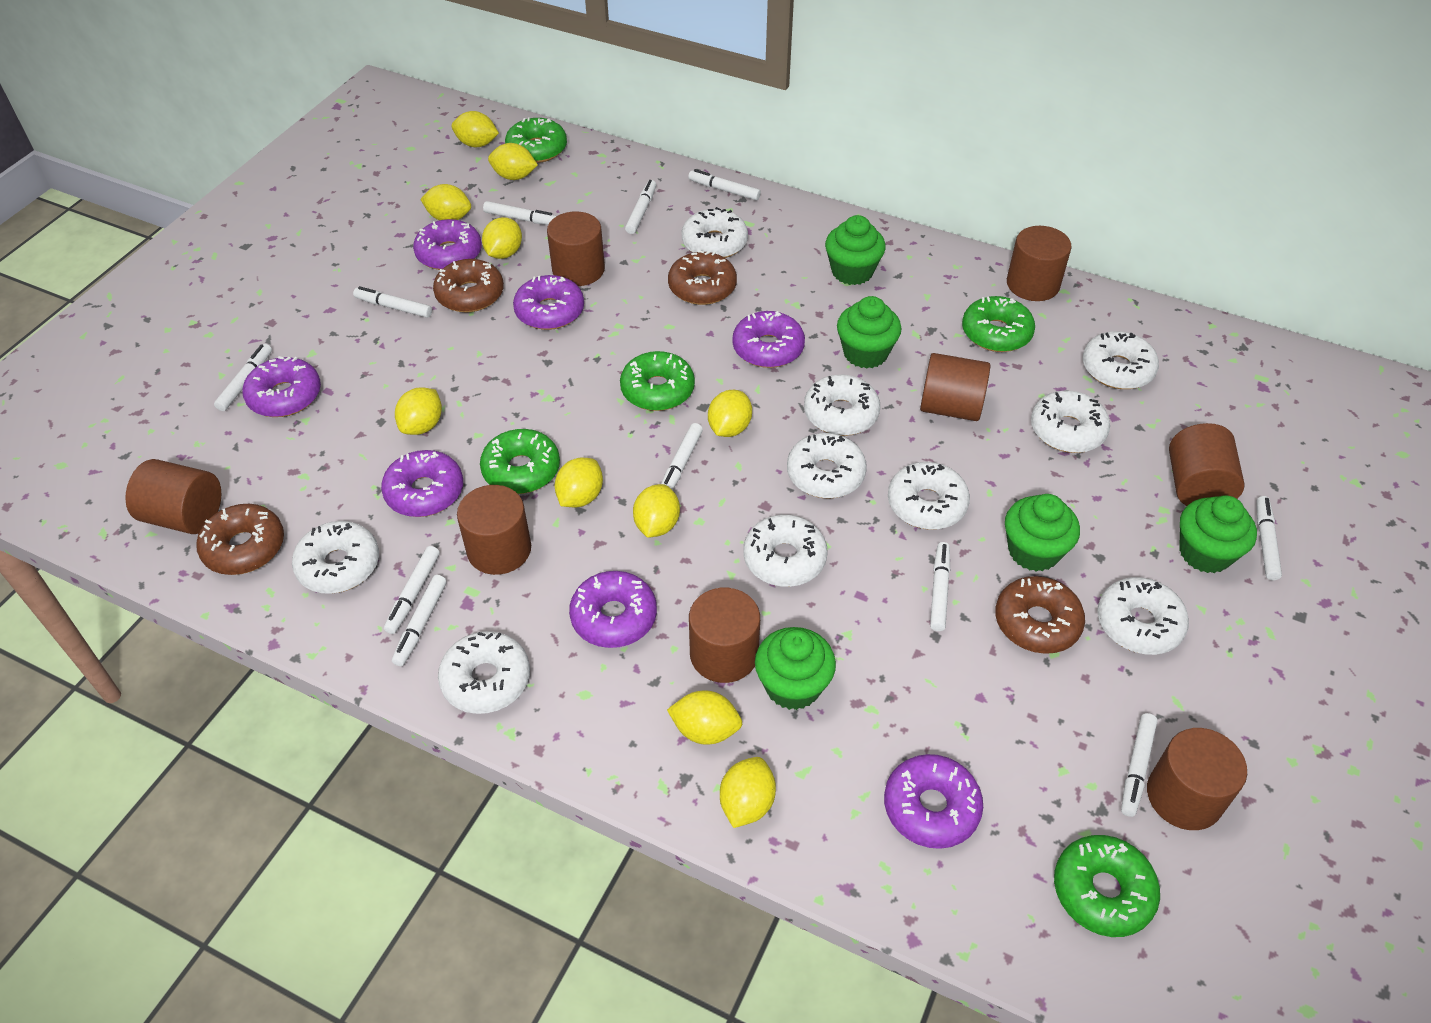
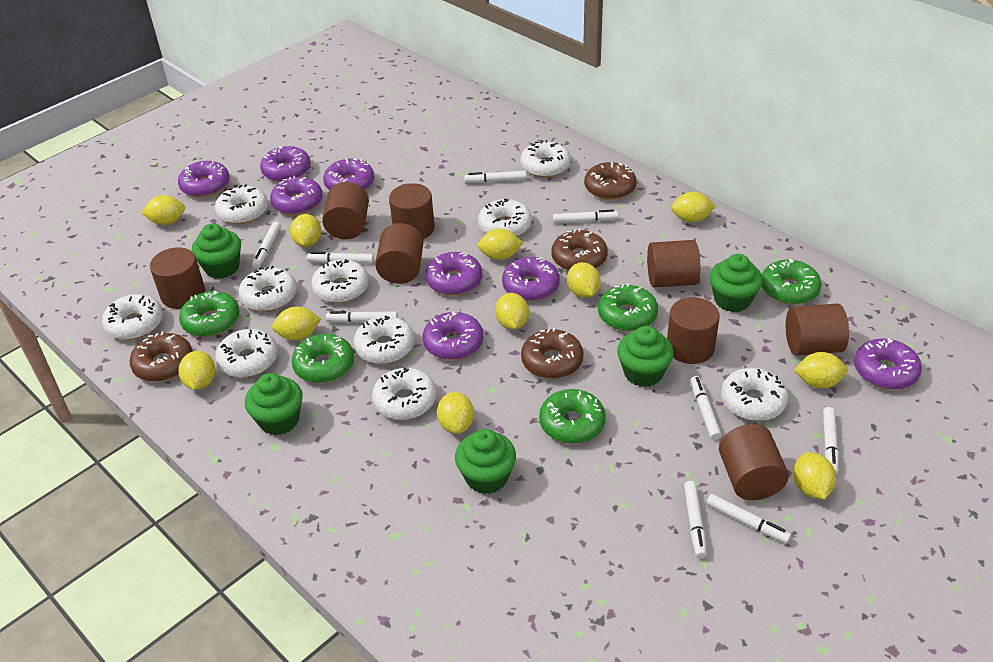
purple donut: [242,356,321,417] [381,450,463,517] [413,219,482,270] [513,275,584,330] [569,571,657,648] [732,311,805,368] [884,754,983,849] = 7 -> [178,161,230,197] [260,146,311,182] [270,176,323,215] [323,158,374,190] [423,312,483,360] [425,252,482,295] [502,257,560,301] [854,338,922,390] = 8
white marker: [214,344,272,411] [353,286,432,318] [384,546,440,634] [392,575,447,666] [483,201,556,225] [625,180,656,234] [661,423,703,490] [688,169,761,200] [930,542,950,631] [1121,713,1158,817] [1257,496,1282,580] = 11 -> [252,222,281,269] [307,252,374,264] [326,311,398,323] [464,171,526,183] [553,209,618,223] [684,481,707,558] [691,376,722,440] [707,494,791,543] [823,407,839,474] = 9
yellow lemon: [395,387,442,435] [420,184,471,220] [452,111,499,147] [482,217,522,259] [488,143,538,180] [554,458,603,507] [633,484,680,538] [667,690,742,745] [708,390,752,437] [720,757,776,828] = 10 -> [141,195,185,225] [178,351,215,390] [272,307,321,341] [290,214,321,247] [437,392,474,434] [477,228,523,260] [495,293,529,330] [567,262,601,298] [671,192,716,223] [793,452,836,500] [794,352,848,389] = 11

